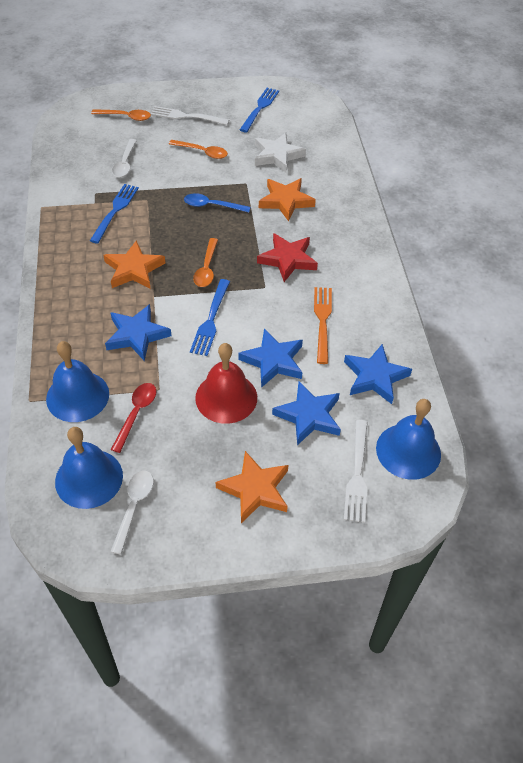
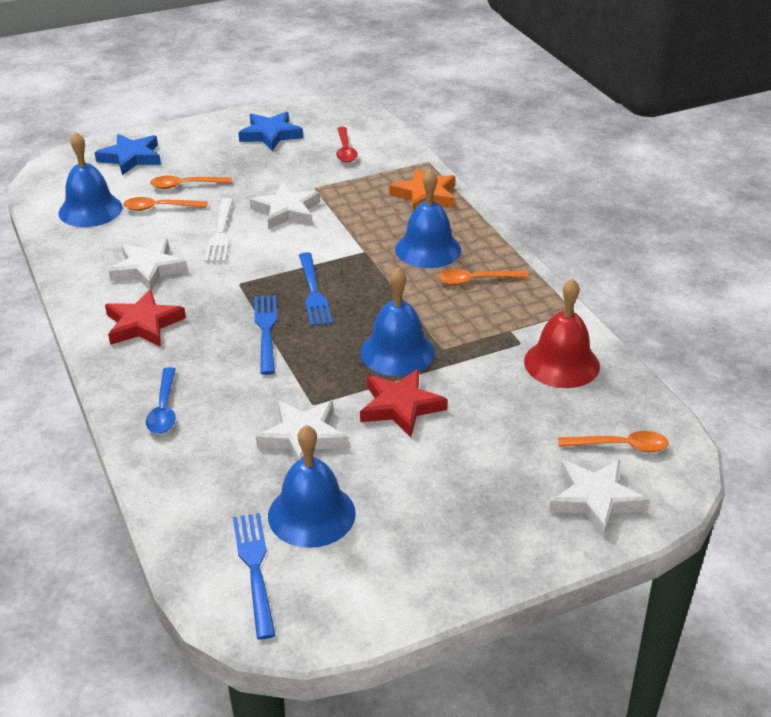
blue bell: [46,341,109,422] [55,427,123,509] [376,399,441,480] = 3 -> [58,132,123,227] [268,425,356,548] [360,267,435,376] [395,169,461,268] = 4
blue star: [105,304,171,361] [238,329,303,388] [272,381,341,445] [344,344,412,404] = 4 -> [94,134,161,175] [238,112,303,151] = 2
orange fork: [314,287,332,364] = 1 -> none = 0
orange spoon: [91,109,151,121] [169,140,228,159] [193,238,218,287] = 3 -> [123,197,208,211] [150,176,232,189] [438,269,528,285] [558,431,669,452] = 4
orange star: [103,240,165,289] [216,451,288,523] [259,178,316,222] = 3 -> [389,168,455,211] = 1
red star: [257,233,318,282] = 1 -> [105,289,186,347] [360,369,448,437] = 2
white fork: [150,106,229,125] [344,420,368,523] = 2 -> [205,198,233,262] = 1
white spoon: [110,471,154,555] [112,139,137,178] = 2 -> none = 0
white star: [255,133,306,173] = 1 -> [109,239,188,291] [250,183,320,230] [256,401,349,462] [549,460,649,538] = 4

